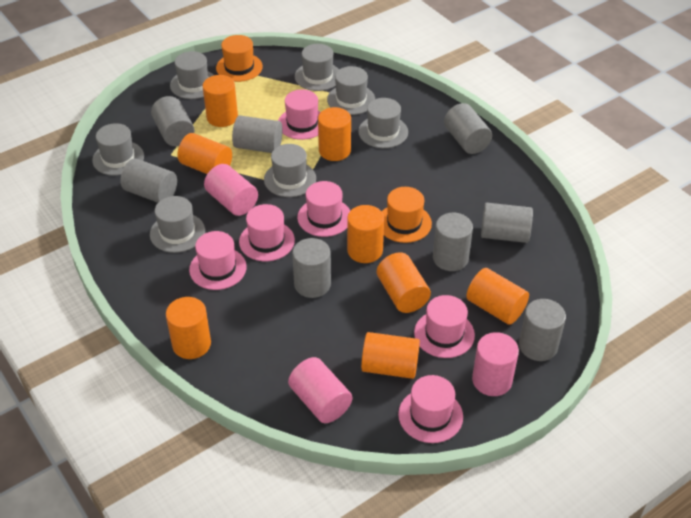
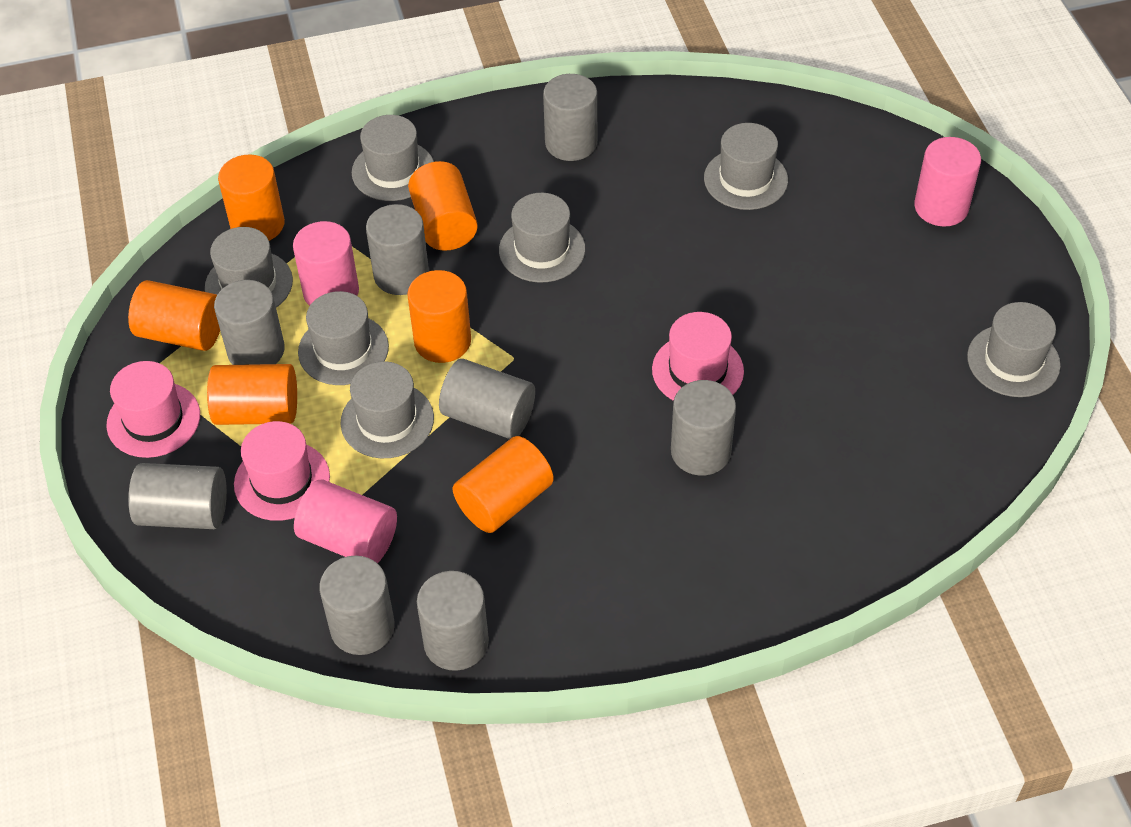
orange cylinder: [166,297,211,359] [178,133,232,174] [203,75,238,127] [318,107,351,161] [347,205,384,263] [361,332,420,379] [377,252,431,313] [466,268,529,325] = 8 -> [128,280,220,351] [207,364,297,425] [218,155,285,241] [407,270,471,363] [408,161,478,251] [452,436,554,533] = 6
orange hat: [216,35,263,82] [382,187,432,243] = 2 -> none = 0
pink hat: [189,231,247,290] [239,204,295,261] [278,89,321,140] [297,181,350,237] [398,375,463,443] [414,295,475,358] = 6 -> [106,361,200,458] [234,421,330,521] [652,312,744,401] = 3

